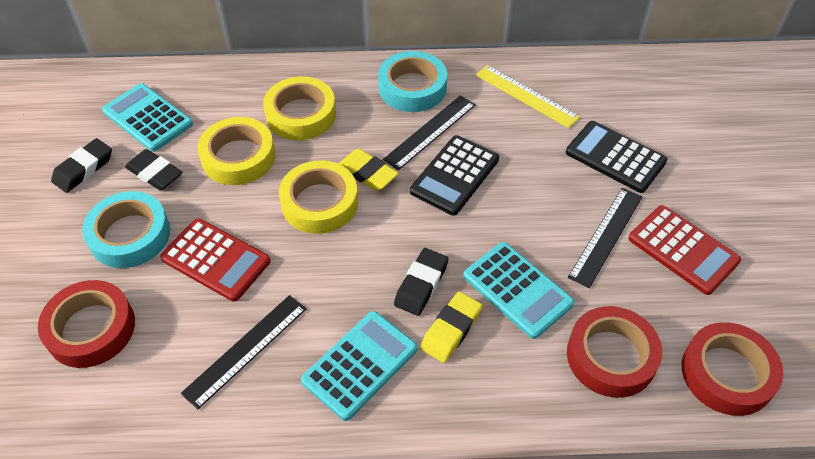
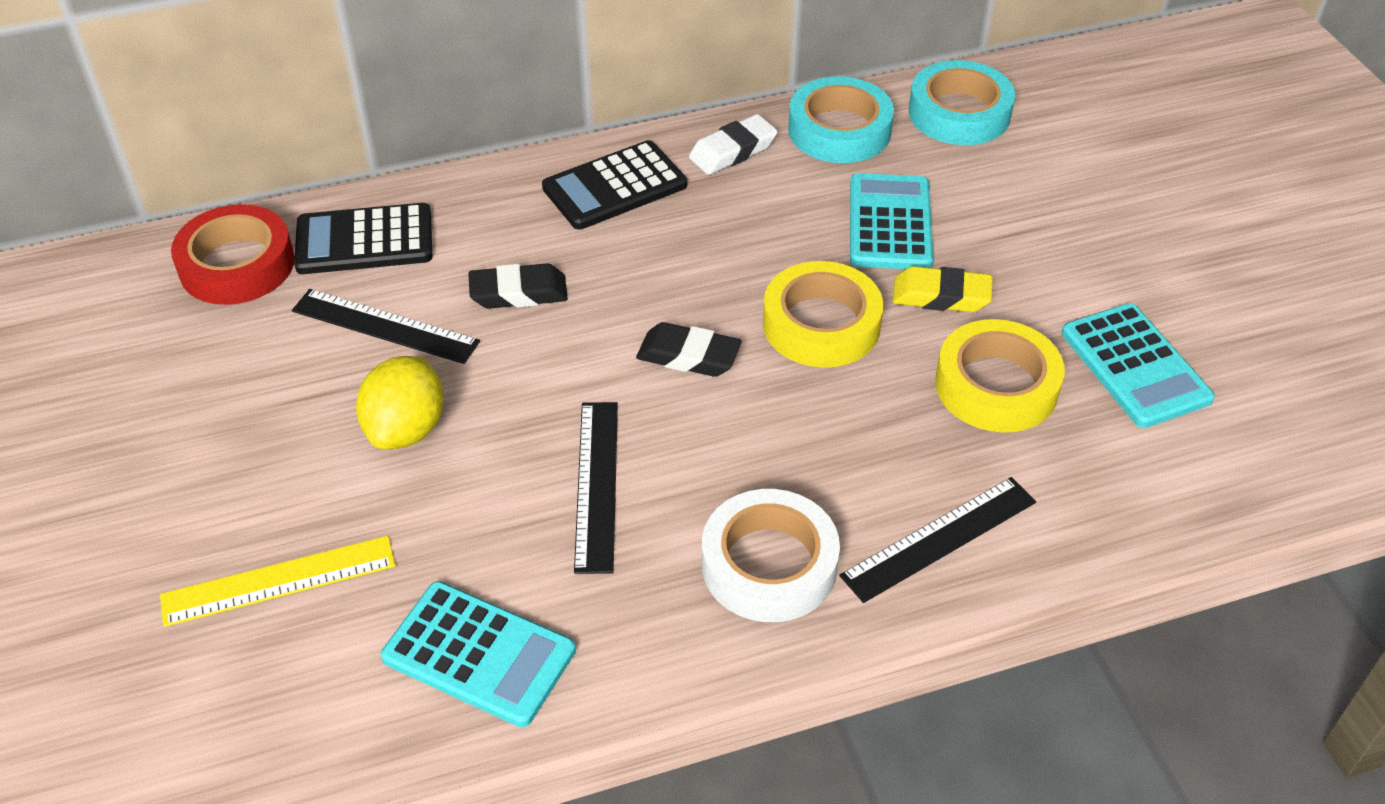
black eraser: [51,138,112,193] [125,149,182,191] [394,248,448,316] = 3 -> [468,263,568,309] [636,322,742,377] = 2
red calculator: [160,218,271,302] [628,205,741,295] = 2 -> none = 0
red tape: [38,280,135,368] [567,306,662,398] [682,322,783,416] = 3 -> [171,204,295,305] = 1
white eraser: none = 0 -> [689,114,778,175] = 1
white tape: none = 0 -> [702,489,840,622] = 1
yellow eraser: [338,149,399,191] [420,292,482,363] = 2 -> [893,266,993,312] = 1
yellow lemon: none = 0 -> [356,356,444,449] = 1
yellow tape: [197,117,275,185] [263,76,336,140] [279,160,358,234] = 3 -> [763,261,883,368] [935,319,1065,433] = 2

